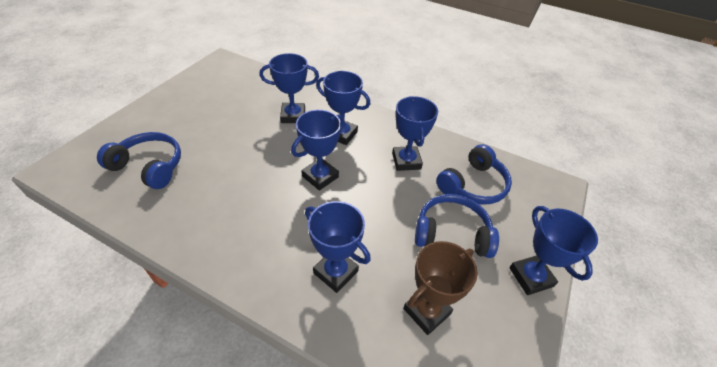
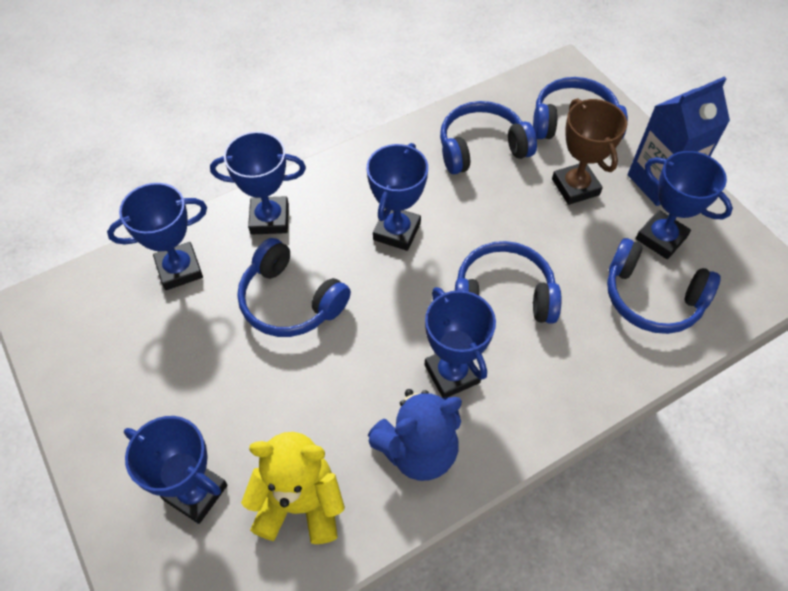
blue carton: none = 0 -> [628,77,730,206] = 1
blue headphones: [97,132,181,189] [415,194,499,258] [436,144,512,205] = 3 -> [237,238,351,337] [440,101,537,174] [455,241,561,324] [533,77,628,139] [607,238,721,334] = 5
blue teddy bear: none = 0 -> [368,389,462,481] = 1
yellow teddy bear: none = 0 -> [241,432,345,544] = 1

